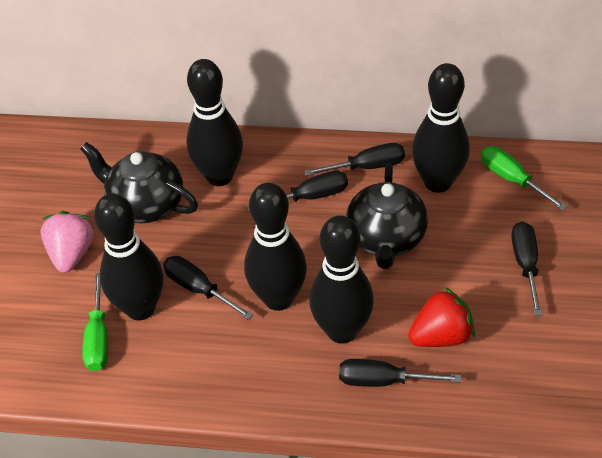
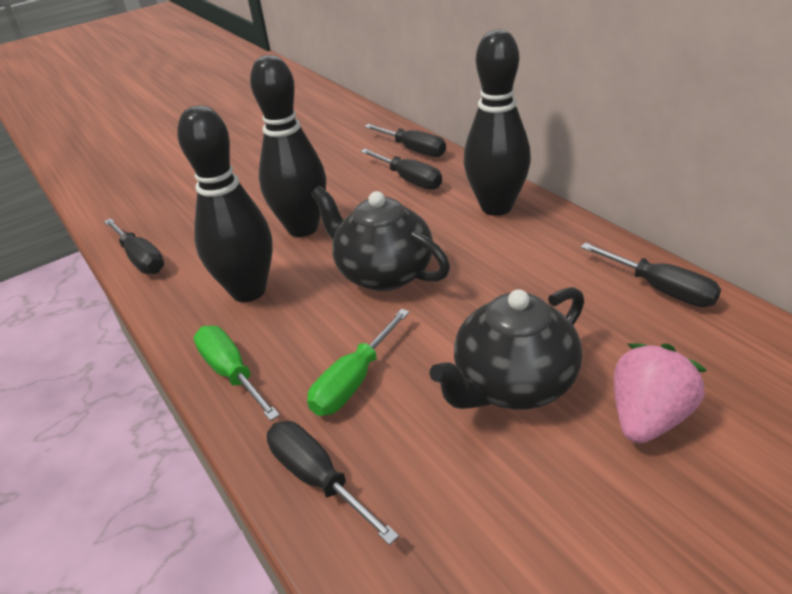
black bowling pin: [94,193,164,320] [186,59,243,186] [244,183,307,311] [309,215,374,344] [412,63,470,193] = 5 -> [177,105,273,302] [250,55,326,237] [464,30,531,216] = 3
red strawberry: [408,287,475,347] = 1 -> none = 0

